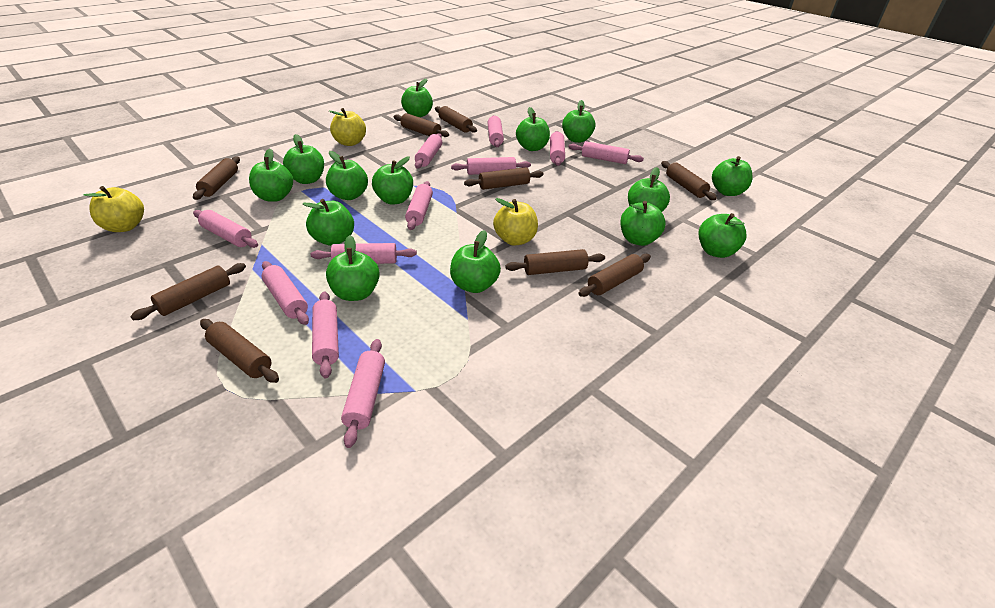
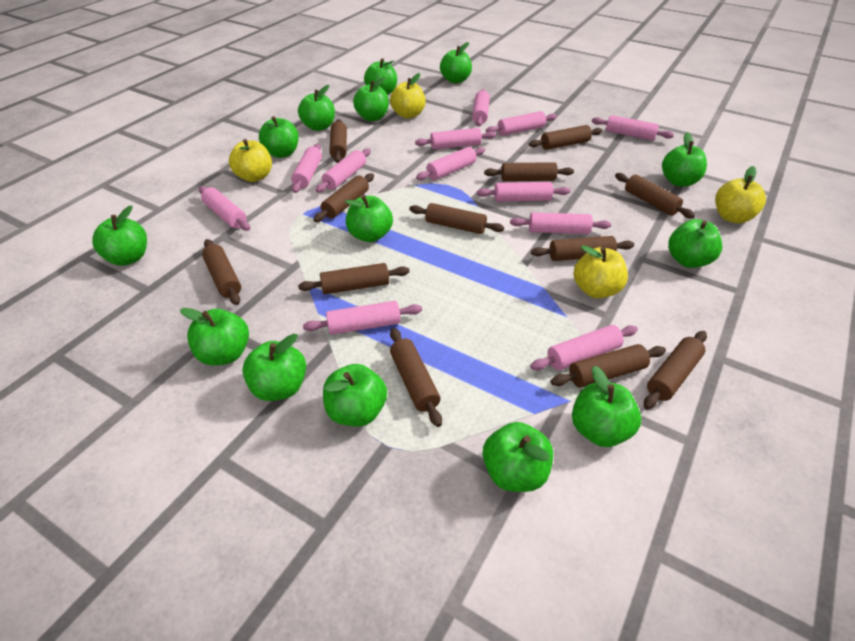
brown rolling pin: [130,263,246,320] [193,156,240,200] [200,319,279,383] [393,113,449,137] [435,106,477,133] [464,167,544,190] [505,249,605,275] [578,254,651,297] [661,161,717,200] = 9 -> [202,239,241,305] [298,263,410,294] [314,173,374,222] [329,119,347,163] [390,328,442,427] [409,203,504,234] [484,162,574,181] [529,125,603,150] [531,236,634,261] [551,344,666,388] [615,173,695,218] [644,331,707,409] = 12
pink rolling pin: [193,210,258,248] [262,261,309,325] [311,243,417,264] [312,291,339,378] [341,339,385,448] [405,181,433,230] [415,133,442,168] [451,157,531,175] [487,115,504,147] [550,131,565,166] [568,141,644,164] = 11 -> [199,186,250,231] [291,144,322,193] [303,301,422,335] [316,148,371,193] [415,128,496,150] [416,147,485,180] [472,89,490,126] [477,182,570,202] [486,111,557,136] [510,212,611,234] [531,325,638,371] [592,115,674,141] = 12
yellow apple: [84,186,144,232] [329,108,366,146] [493,198,538,246] = 3 -> [229,139,272,182] [390,73,426,118] [573,245,628,298] [715,166,766,223] = 4

